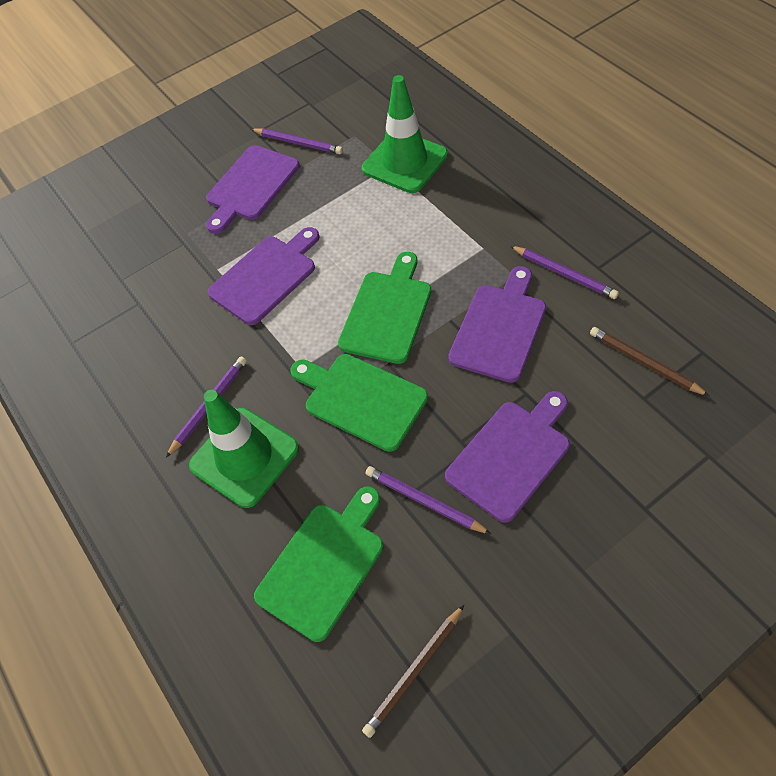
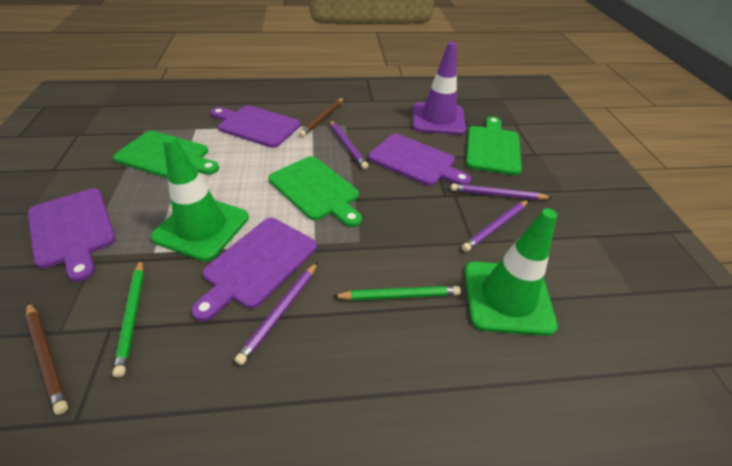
green pencil: none = 0 -> [112,259,144,377] [332,286,461,300] = 2
purple traffic cone: none = 0 -> [413,42,466,135] = 1

